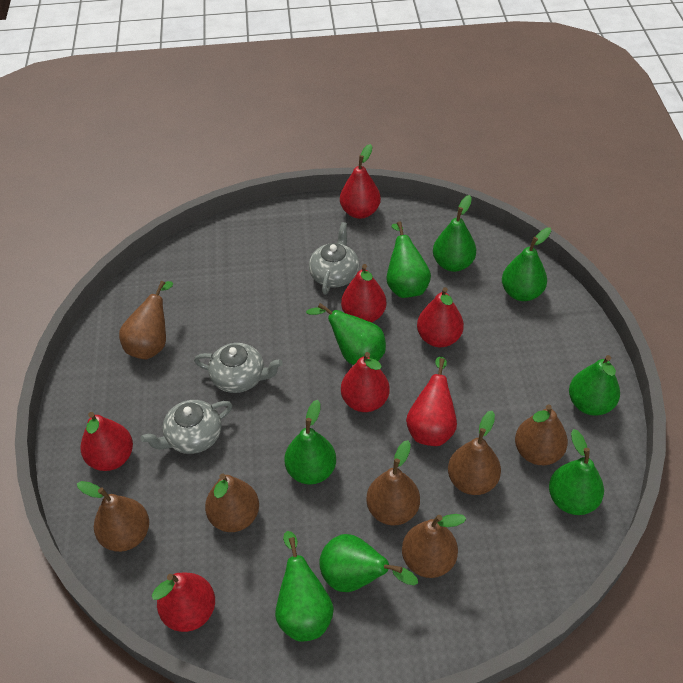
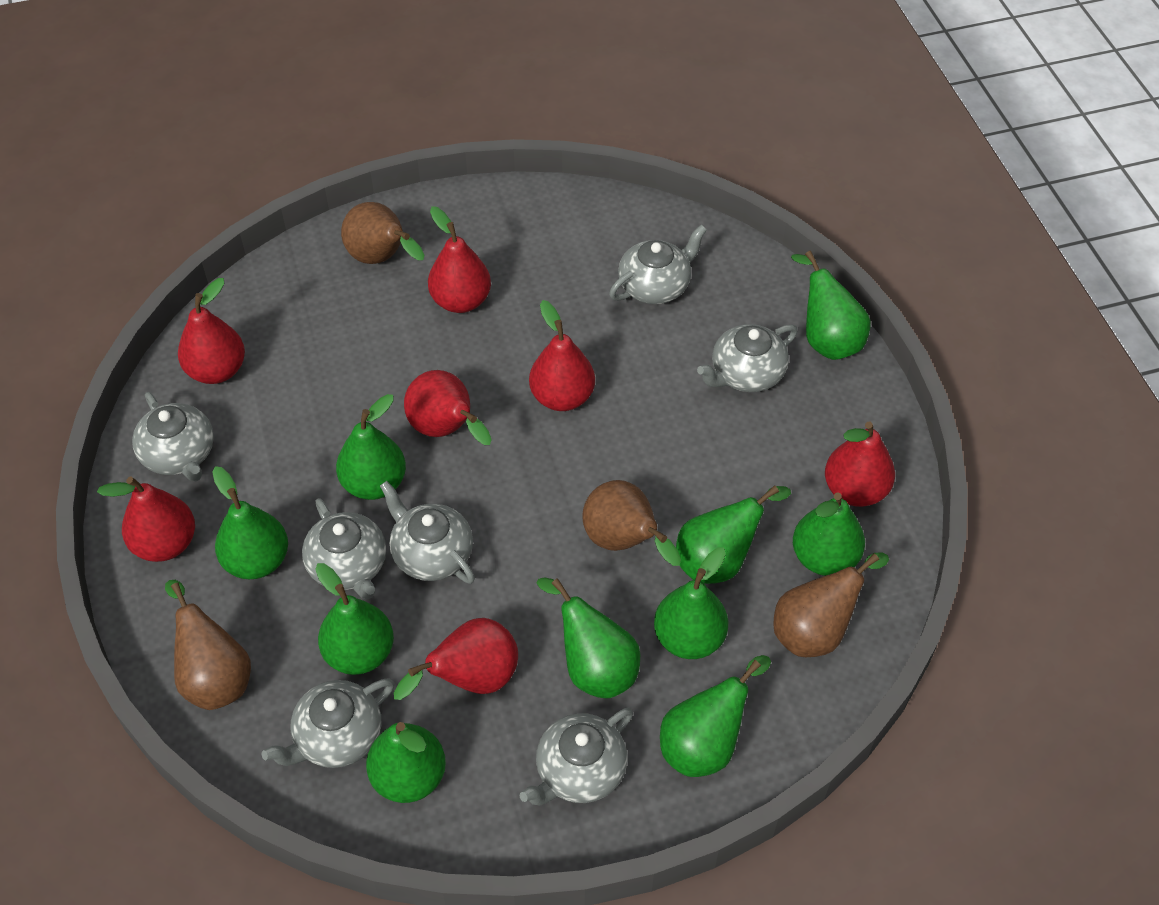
brown pear: [77,481,149,552] [119,281,173,359] [205,473,259,532] [366,440,420,525] [402,514,466,578] [448,411,501,495] [515,404,568,465] = 7 -> [165,580,251,710] [341,202,424,264] [582,480,681,566] [773,552,889,657] = 4
green pear: [275,531,334,641] [284,400,336,485] [306,303,386,365] [319,534,418,592] [386,221,431,298] [433,195,476,272] [502,227,551,301] [549,429,604,515] [569,355,620,416] = 9 -> [212,466,288,579] [315,563,394,675] [336,394,406,500] [366,722,446,803] [537,577,640,699] [654,548,728,659] [660,655,771,777] [676,485,791,584] [791,251,870,360] [793,492,865,576] = 10
grey teapot: [141,400,232,454] [194,343,283,393] [309,222,360,295] = 3 -> [132,392,214,482] [261,678,394,768] [302,498,386,600] [380,481,475,584] [520,707,633,806] [609,225,707,304] [697,324,798,392] = 7

